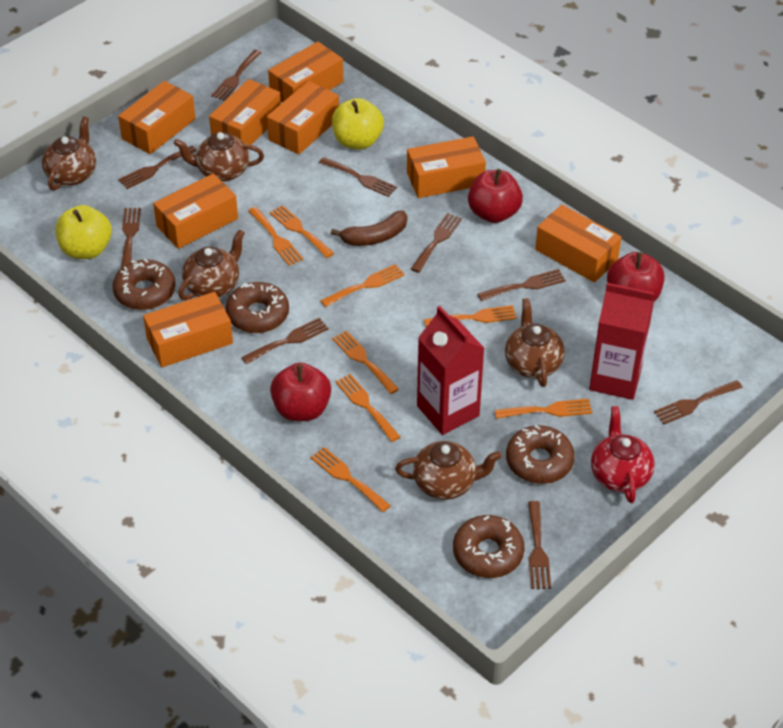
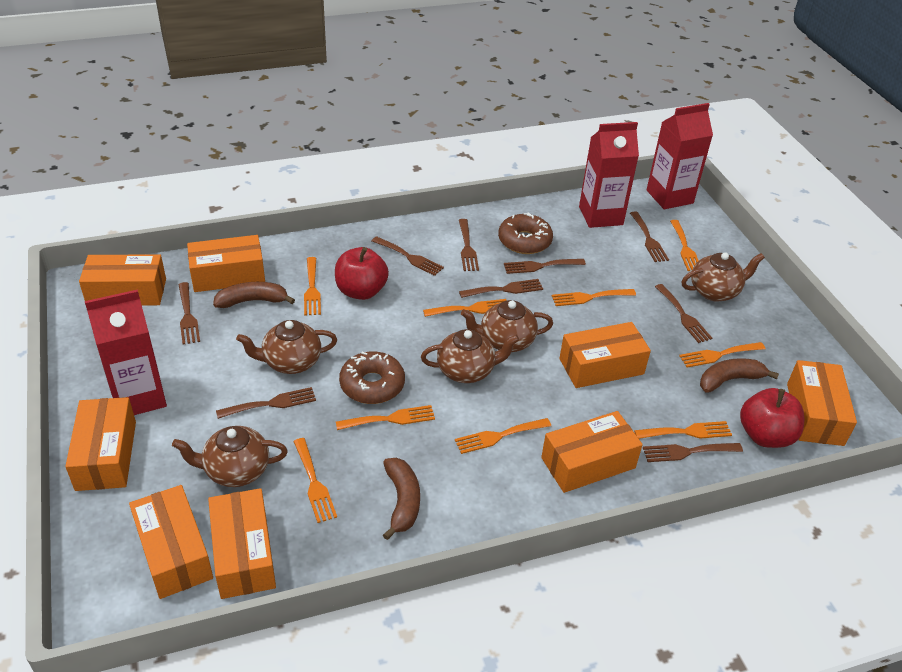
brown banana: [331,210,407,246] = 1 -> [213,282,295,308] [383,458,420,540] [700,358,779,393] = 3
brown donut: [112,258,176,310] [225,282,289,333] [453,515,525,578] [506,425,575,484] = 4 -> [339,351,405,404] [498,212,553,254] = 2
orange fork: [249,207,303,266] [269,205,334,258] [311,447,391,512] [320,264,405,307] [332,331,399,394] [335,374,400,442] [424,305,517,327] [495,399,592,419] = 8 -> [293,438,337,523] [304,257,321,315] [336,405,435,430] [423,299,507,317] [455,418,551,454] [552,289,636,306] [634,421,732,439] [670,220,699,271] [679,342,766,368] = 9
red apple: [270,363,331,421] [468,169,523,223] [607,252,665,301] = 3 -> [335,247,389,300] [740,388,804,448] = 2
red carton: [417,306,485,435] [589,283,654,400] = 2 -> [85,290,167,415] [579,122,639,228] [647,103,713,209] = 3
red teapot: [591,406,655,503] = 1 -> none = 0
yellow apple: [56,205,112,259] [332,98,384,149] = 2 -> none = 0

